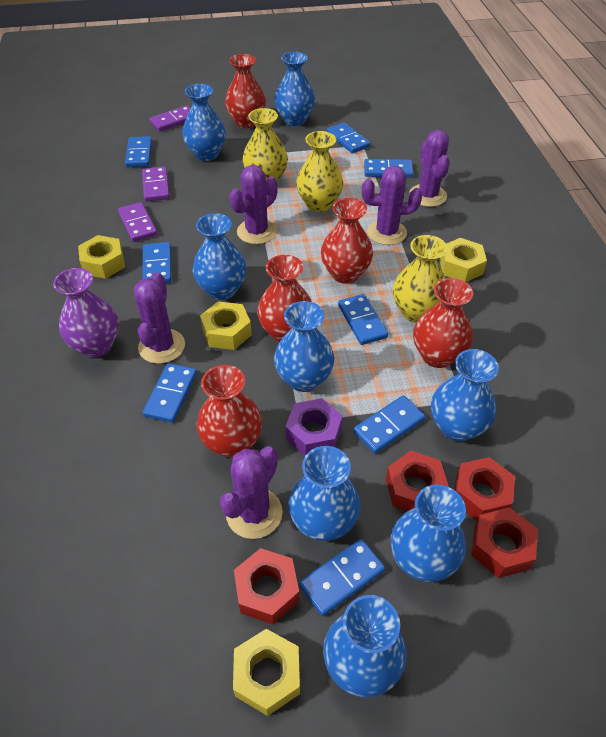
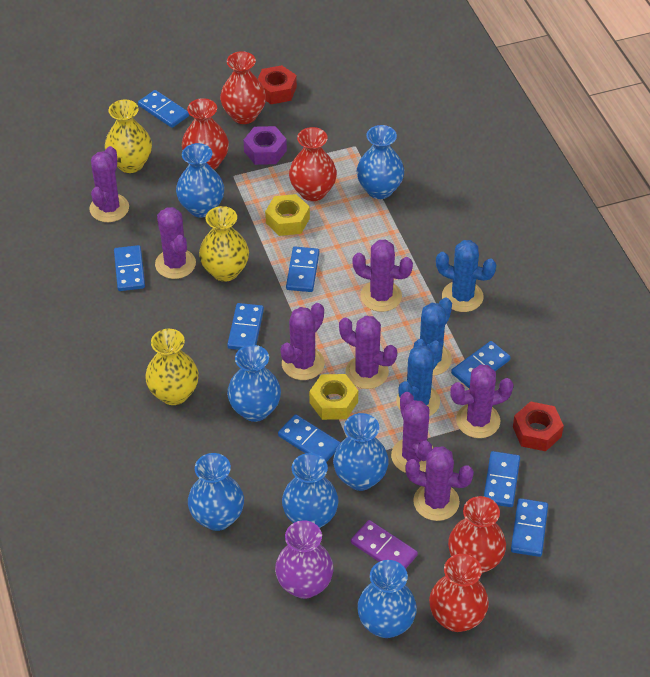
blue cactus: none = 0 -> [396,341,442,416] [409,297,452,376] [436,240,496,312] = 3
blue vase: [182,84,226,161] [193,213,246,300] [274,301,334,392] [275,52,315,126] [289,446,360,541] [323,595,406,698] [391,485,466,582] [431,349,499,442] = 8 -> [176,143,224,218] [188,453,244,531] [227,345,281,422] [282,453,339,528] [333,413,389,491] [357,125,404,199] [357,560,417,638] = 7
purple cactus: [134,272,185,364] [220,446,283,539] [229,165,278,244] [362,166,422,245] [409,130,450,207] = 5 -> [89,146,129,222] [155,207,196,279] [281,303,325,380] [339,316,397,389] [352,240,413,312] [391,392,434,473] [405,446,474,521] [450,365,514,438] = 8
purple domino: [118,202,157,242] [142,166,170,202] [149,105,191,132] = 3 -> [351,520,418,569] = 1
red nut: [234,548,299,624] [386,450,449,511] [454,457,515,521] [471,507,538,578] = 4 -> [258,65,297,104] [513,401,564,451] = 2
yellow nut: [78,235,125,279] [200,301,252,350] [233,629,300,716] [439,238,487,282] = 4 -> [265,194,310,236] [309,374,358,420] = 2

